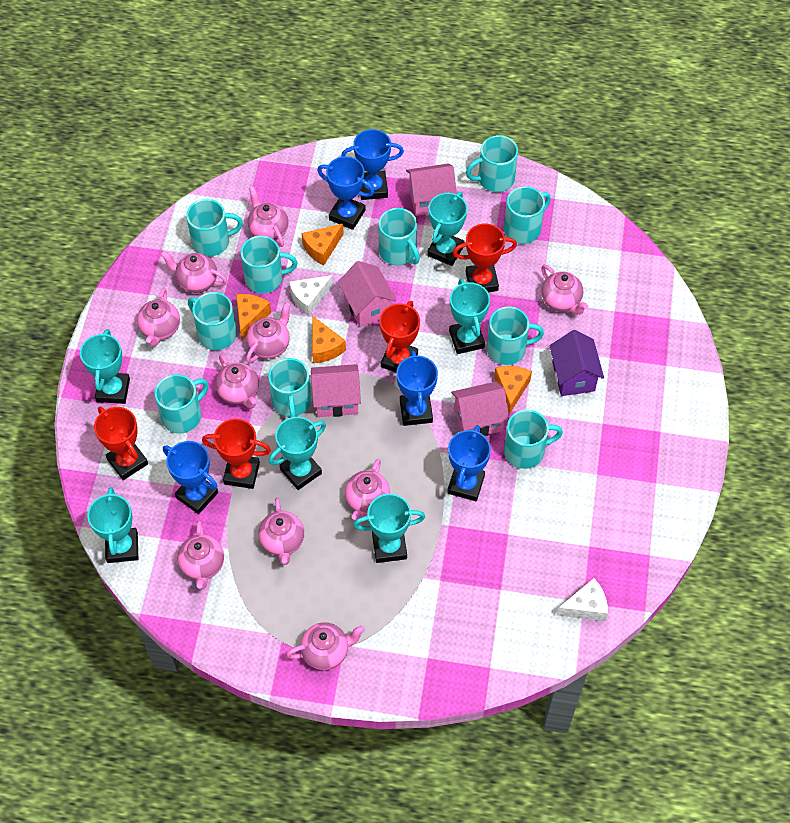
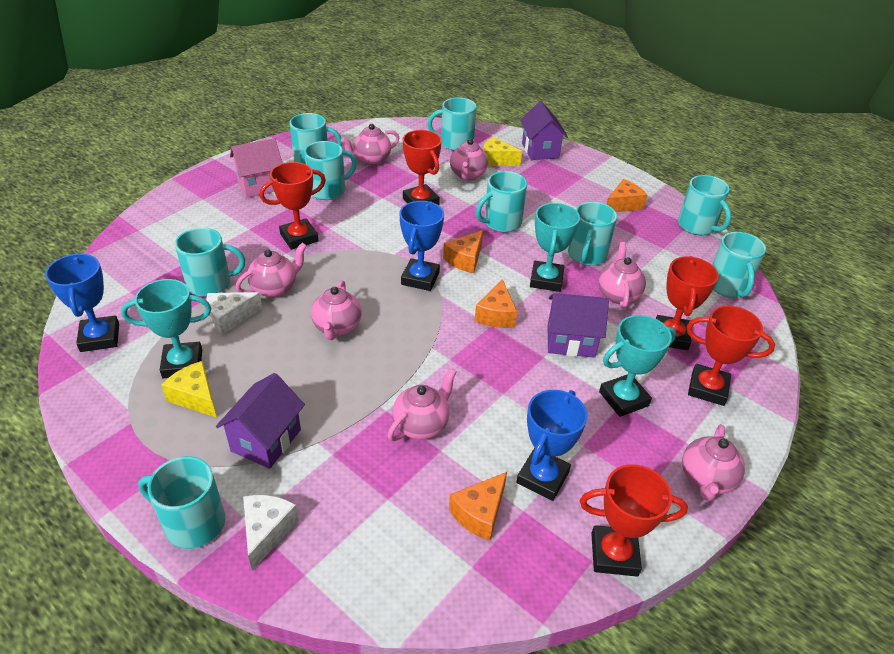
blue trophy: [163,441,218,514] [317,156,374,230] [341,129,404,200] [396,350,438,426] [447,425,491,501] = 5 -> [45,253,119,352] [399,201,444,291] [516,390,588,501] = 3
pink house: [311,364,361,417] [338,261,396,328] [406,164,457,216] [451,382,509,436] = 4 -> [230,138,283,198] = 1
pink teapot: [137,288,180,347] [160,250,227,293] [178,521,224,590] [215,354,259,409] [246,302,291,363] [248,186,288,247] [259,498,304,565] [286,622,365,670] [345,459,390,521] [541,265,588,315] = 10 -> [236,243,307,298] [311,280,362,340] [341,124,399,165] [387,368,456,441] [450,139,488,180] [598,242,646,309] [682,424,745,501] = 7
purple house: [549,330,604,396] = 1 -> [216,373,305,469] [520,101,568,160] [548,293,609,358] = 3
red trophy: [94,407,148,480] [202,419,271,489] [379,301,420,372] [453,223,517,292] = 4 -> [259,162,326,250] [403,130,442,205] [580,464,688,577] [656,256,719,350] [686,306,775,406] = 5
turquoise mug: [155,374,208,433] [186,199,243,257] [188,292,237,350] [241,236,297,294] [268,358,312,418] [378,208,420,266] [466,135,518,192] [487,306,544,365] [504,186,551,244] [504,409,563,469] = 10 -> [138,456,225,549] [175,228,245,297] [289,113,342,164] [304,141,357,200] [428,97,477,151] [476,171,527,232] [568,202,617,266] [678,175,731,235] [712,232,766,298] = 9
turquoise trophy: [80,329,130,404] [87,487,138,563] [269,417,326,490] [353,494,425,563] [427,192,467,266] [449,279,490,354] = 6 -> [121,279,211,378] [530,203,580,292] [599,315,676,417] = 3
yellow cheese: none = 0 -> [161,361,217,418] [483,137,522,166] = 2

